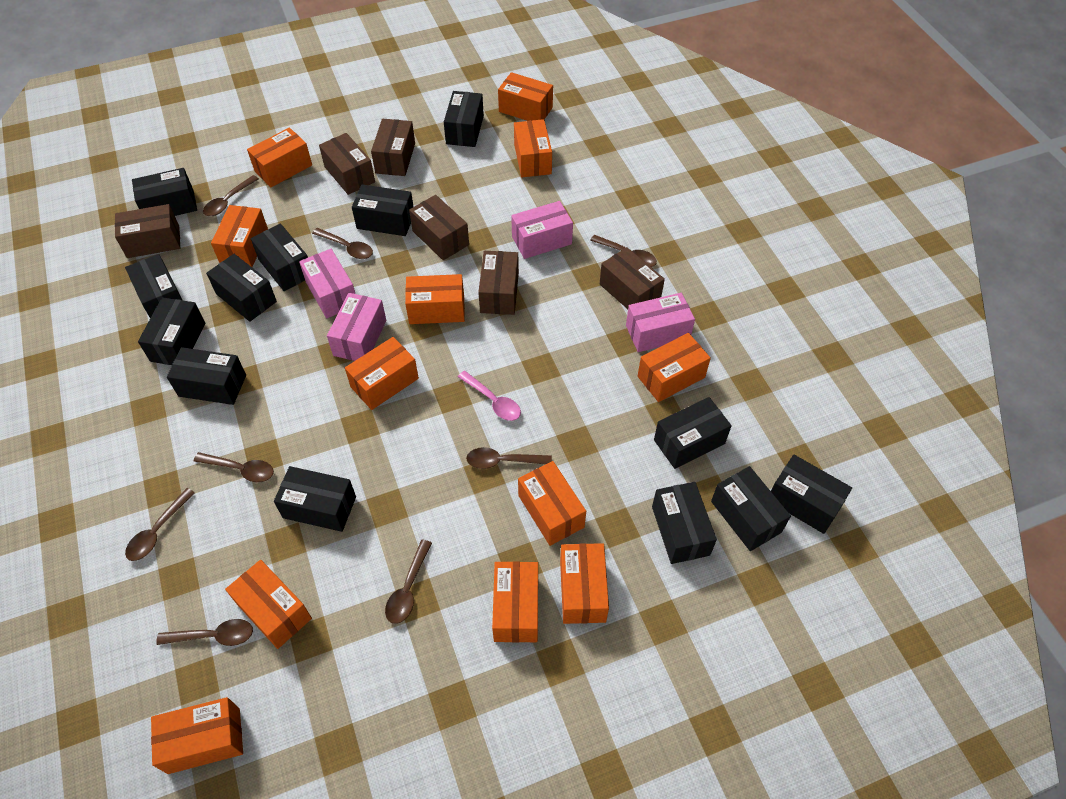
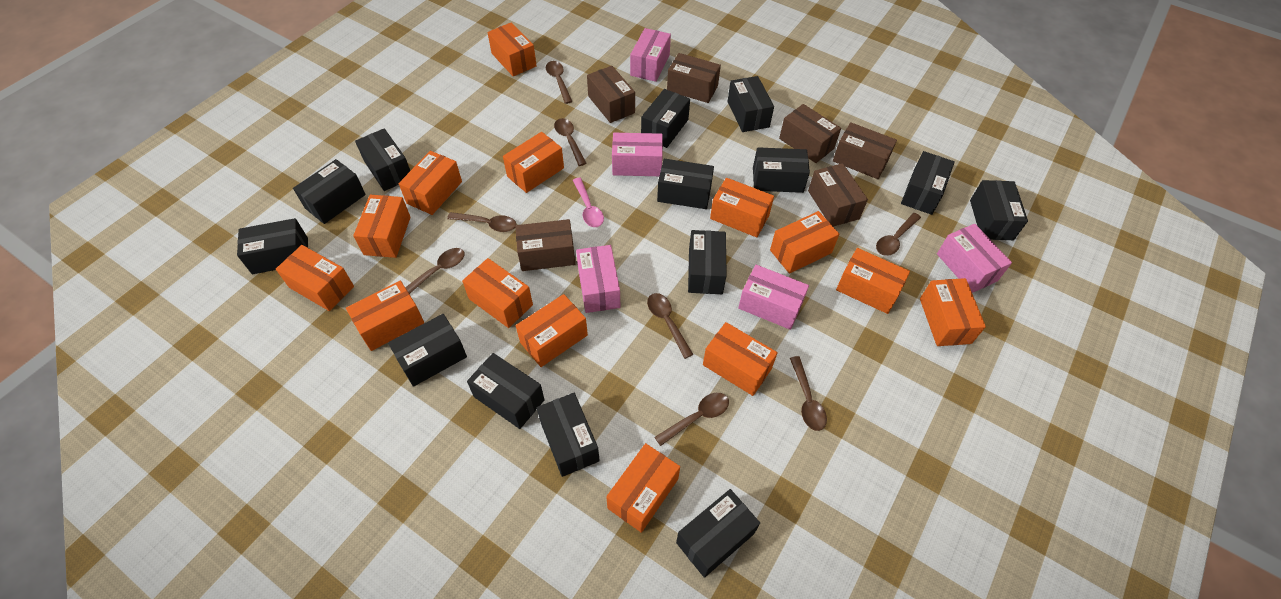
black box: [125,254,182,318] [132,168,197,216] [138,297,205,365] [167,347,246,405] [206,254,277,322] [251,224,308,291] [274,466,356,532] [352,184,414,236] [444,91,484,147] [652,482,717,564] [654,397,732,469] [711,466,791,551] [771,455,852,534] = 13 -> [237,218,308,274] [293,159,366,224] [355,128,410,191] [388,314,467,387] [467,353,544,429] [537,393,600,477] [641,89,690,148] [657,159,714,209] [676,489,760,578] [688,230,727,294] [727,76,774,132] [753,147,810,193] [901,151,955,215] [970,180,1028,240] = 14
orange box: [151,697,243,774] [211,205,268,267] [225,560,312,649] [247,128,312,187] [345,337,419,410] [405,274,465,324] [492,561,538,643] [498,72,553,121] [514,119,552,177] [518,461,586,546] [560,543,609,624] [638,333,711,402] = 12 -> [276,245,354,311] [346,281,424,351] [353,195,411,258] [399,151,462,215] [462,258,533,328] [487,22,537,76] [503,132,564,193] [516,294,588,367] [606,443,680,533] [703,322,778,396] [710,178,774,237] [770,211,839,274] [836,248,910,314] [920,278,986,346] = 14
pink box: [299,249,355,318] [327,293,386,361] [511,201,573,259] [626,293,695,352] = 4 -> [576,245,620,313] [612,133,663,176] [630,28,671,82] [738,265,809,330] [937,224,1012,293] = 5

